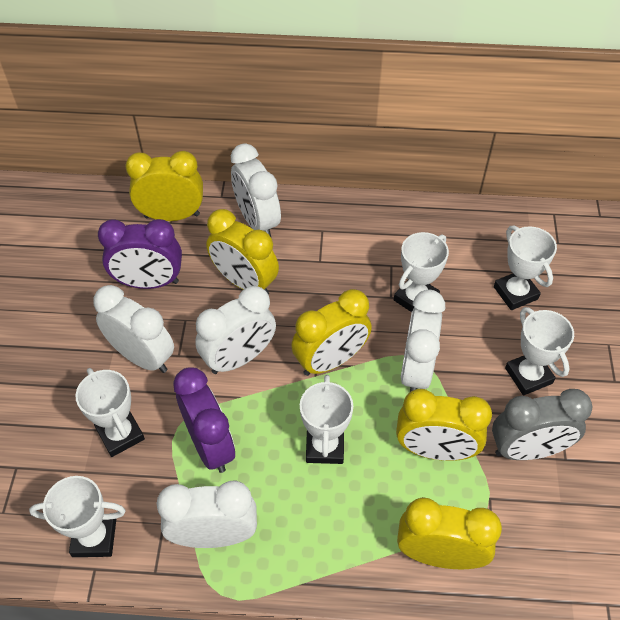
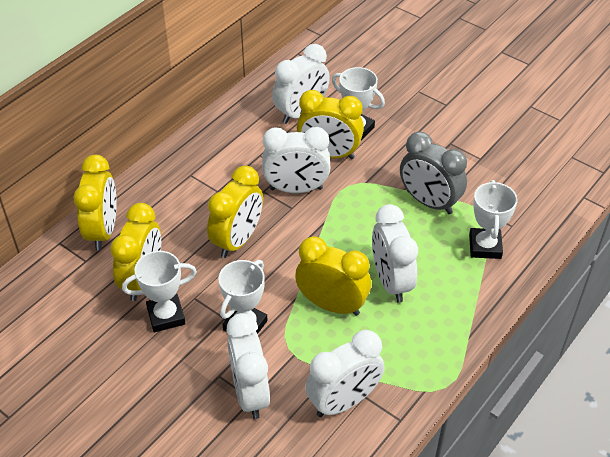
purple clock: [98,219,182,289] [173,367,235,473] = 2 -> none = 0
white trophy: [29,476,126,557] [75,368,145,457] [300,375,353,464] [394,232,449,312] [494,225,557,310] [505,307,574,395] = 6 -> [122,251,197,332] [219,260,267,334] [332,67,385,140] [469,180,518,259] = 4

